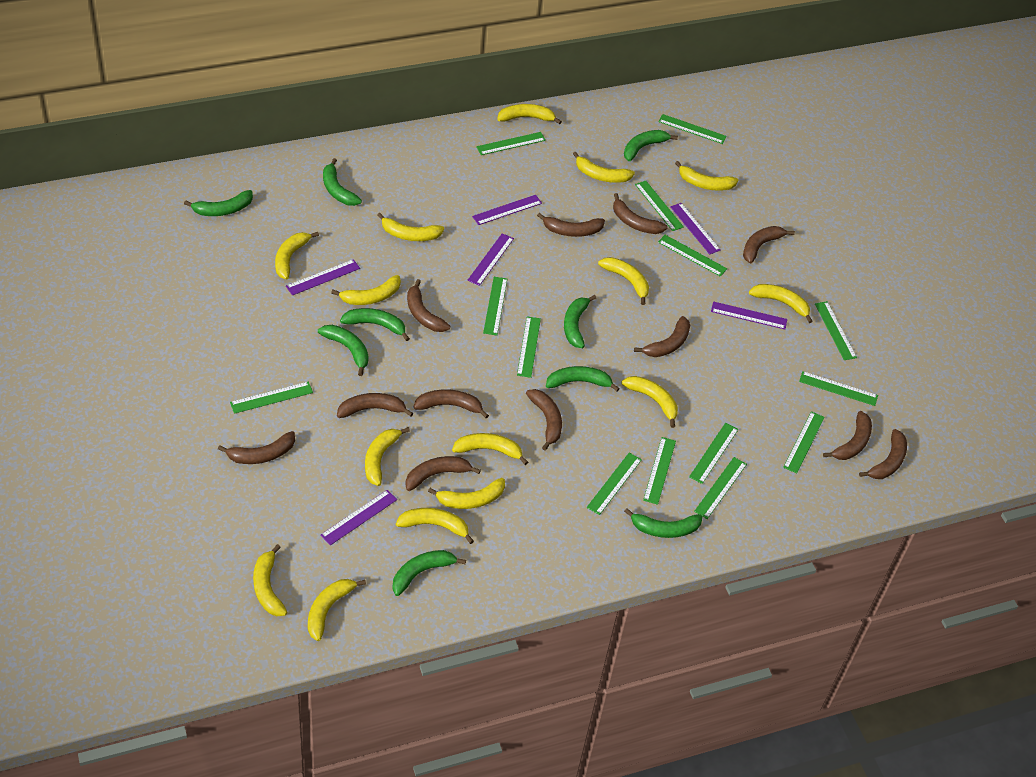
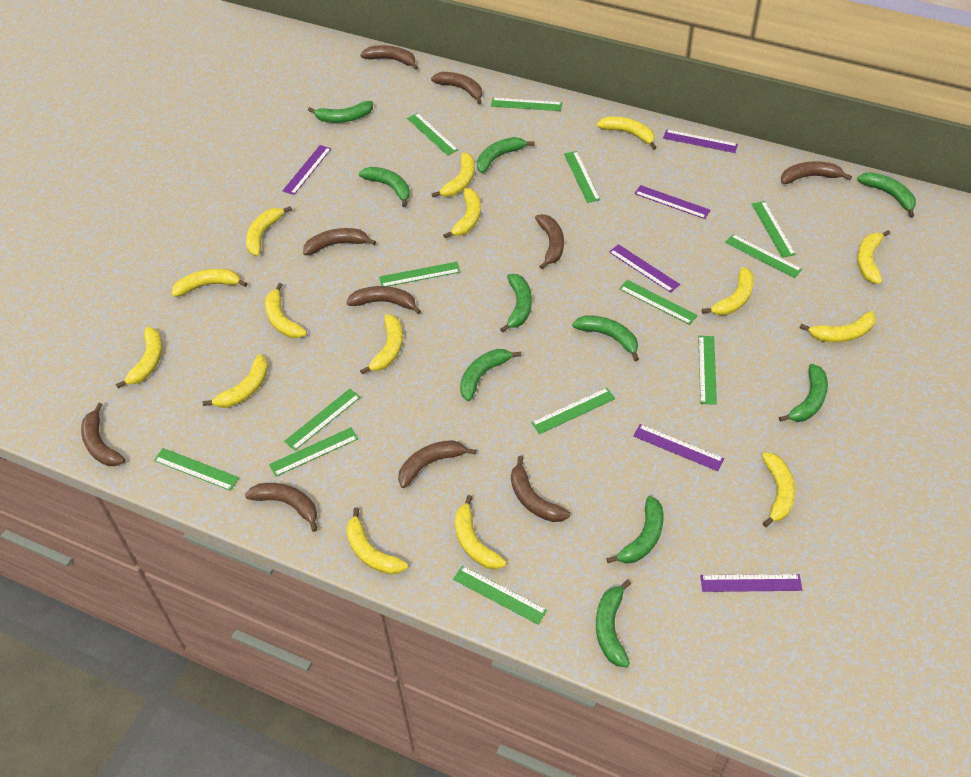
brown banana: [218,431,295,464] [337,393,413,418] [405,456,481,491] [407,279,450,332] [413,389,489,418] [526,389,562,450] [537,213,605,237] [613,193,668,234] [634,316,690,357] [743,226,795,264] [823,411,872,460] [859,429,907,479] = 12 -> [81,402,125,466] [245,483,318,532] [303,228,376,255] [346,286,421,314] [360,45,418,70] [398,440,476,488] [431,72,482,105] [511,456,570,522] [535,214,564,269] [781,161,852,184] = 10
green banana: [184,190,253,216] [318,325,369,376] [323,158,362,206] [340,308,410,341] [392,550,466,596] [546,366,620,391] [564,295,596,348] [624,130,678,161] [624,508,702,538] = 9 -> [308,101,373,123] [359,167,410,207] [460,349,522,401] [477,137,535,173] [500,274,532,333] [572,315,639,361] [596,580,631,667] [606,496,664,564] [779,364,828,422] [857,172,916,217] = 10
green ruler: [230,382,313,414] [476,132,546,155] [483,277,507,335] [517,316,541,378] [587,453,642,515] [635,181,684,231] [643,437,676,505] [658,114,727,144] [658,235,727,277] [689,423,738,484] [694,457,747,519] [783,411,825,473] [799,371,878,406] [815,301,857,360] = 14 -> [154,448,239,491] [269,427,358,477] [284,389,361,451] [379,262,460,286] [407,113,458,156] [453,565,547,625] [491,98,562,111] [531,388,615,434] [564,151,600,203] [619,280,698,325] [698,336,717,405] [725,234,802,278] [752,201,796,258] = 13

